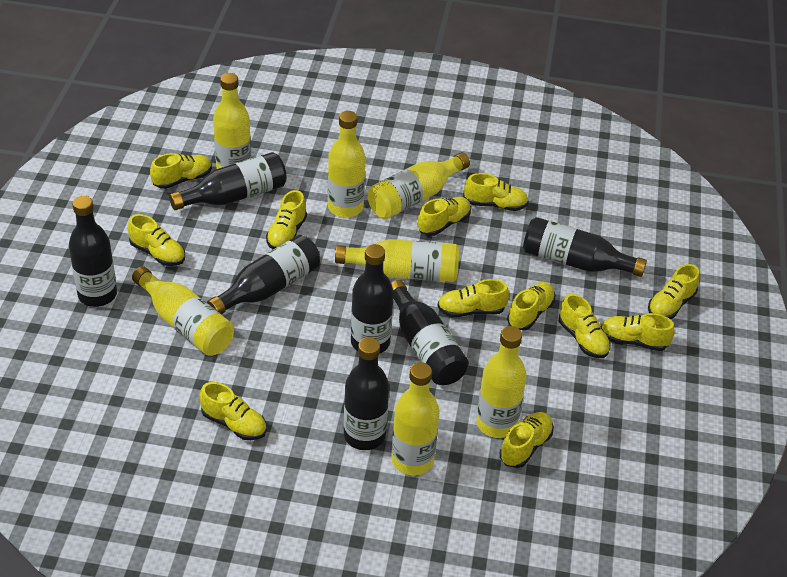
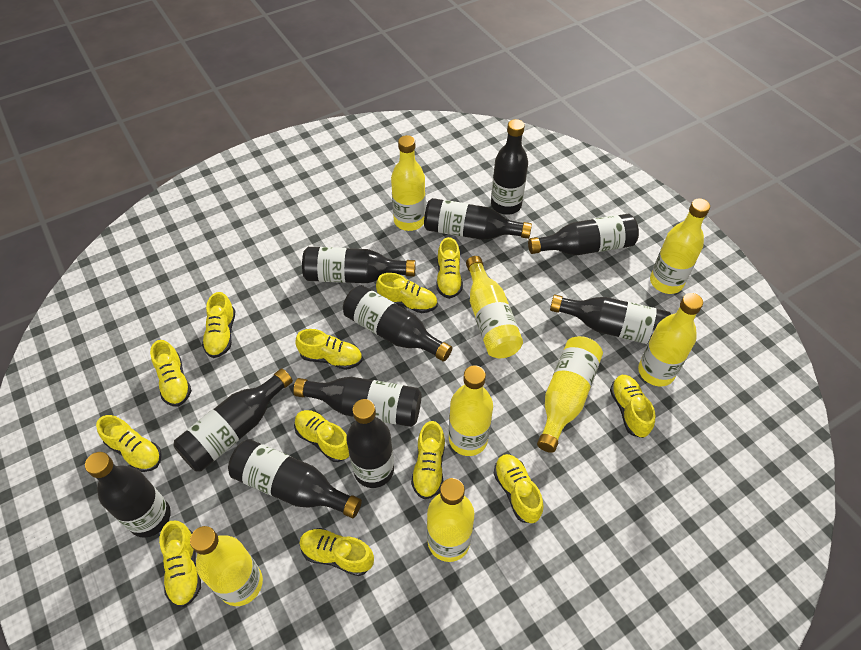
black bottle: [69,196,117,307] [169,152,287,210] [207,235,320,314] [344,337,389,450] [351,244,394,353] [391,280,469,385] [523,217,647,277] = 7 -> [85,452,171,538] [173,368,293,472] [228,439,362,518] [293,377,421,427] [302,247,416,283] [343,285,452,362] [346,399,394,488] [424,198,532,240] [491,119,528,215] [528,213,639,255] [550,295,671,344] = 11
yellow bottle: [132,266,234,356] [213,73,251,169] [328,111,366,218] [335,239,459,282] [368,152,470,219] [391,362,440,476] [476,326,527,438] = 7 -> [190,526,263,606] [391,135,426,231] [427,478,474,562] [449,365,493,456] [466,256,523,358] [537,336,603,453] [638,293,703,387] [650,198,710,294] = 8

